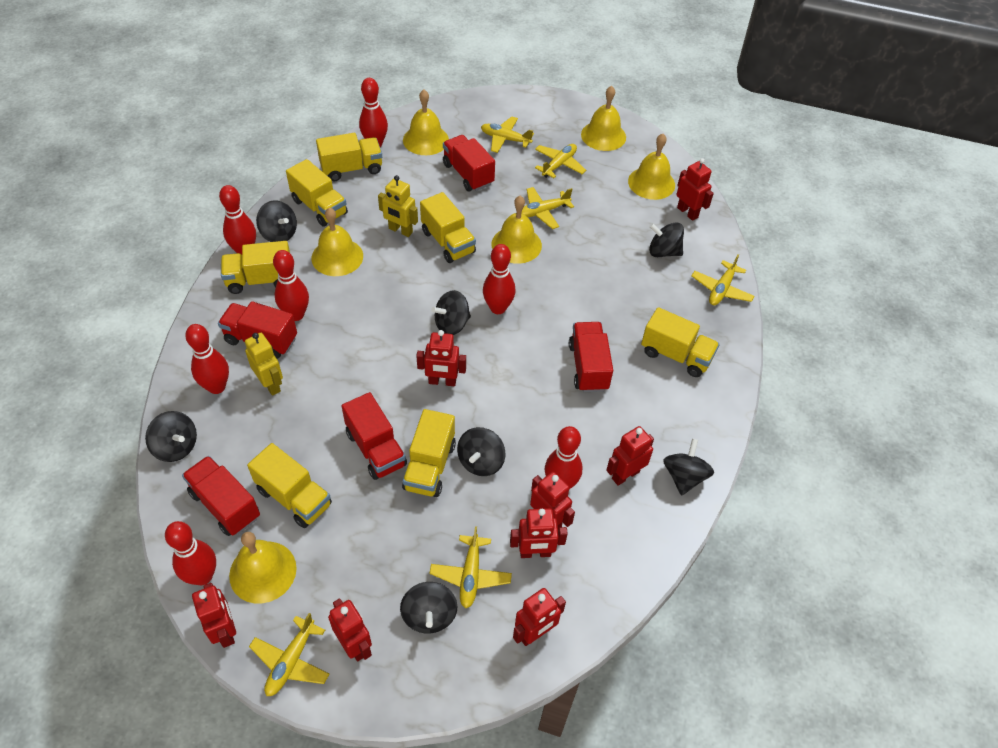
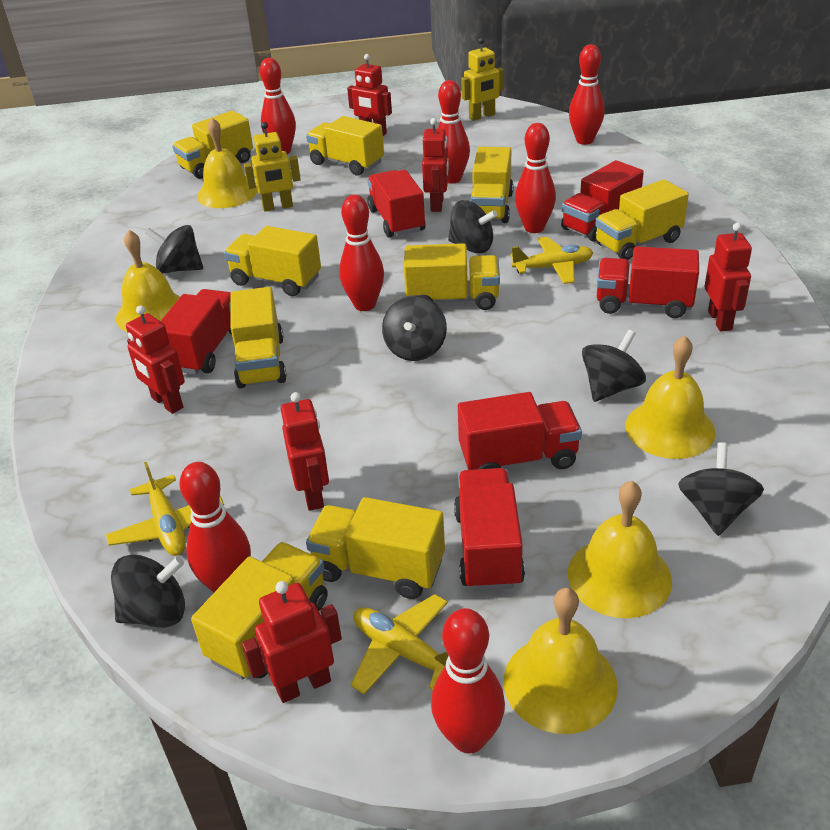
black spinning top: [145,411,197,462] [256,200,297,242] [400,582,457,634] [431,290,471,335] [457,427,505,476] [649,222,684,257] [663,438,714,496] = 7 -> [111,554,185,628] [146,225,203,274] [382,295,447,361] [448,200,497,253] [582,330,646,402] [678,442,764,536] = 6
red robot: [192,583,236,648] [328,598,372,661] [416,330,466,386] [510,508,568,558] [513,588,566,646] [530,472,575,530] [606,426,654,486] [676,158,714,221] = 8 -> [126,305,185,414] [242,581,342,703] [281,392,329,511] [347,54,392,136] [422,118,449,212] [704,223,752,331] = 6
red truck: [182,456,260,536] [218,301,297,359] [342,392,407,480] [443,135,495,192] [569,322,613,392] = 5 -> [161,289,232,374] [367,170,425,238] [454,468,525,591] [458,392,582,470] [561,160,644,242] [597,246,699,318] = 6
yellow bell: [229,532,297,603] [312,207,363,276] [403,90,449,155] [492,196,542,264] [581,86,626,151] [628,134,675,200] = 6 -> [116,230,180,332] [197,118,257,208] [504,588,618,734] [568,481,672,618] [626,335,716,459] = 5
yellow plane: [249,613,329,696] [429,526,512,608] [481,116,534,153] [522,187,574,229] [535,144,586,178] [691,254,754,305] = 6 -> [106,462,224,556] [351,594,448,694] [510,237,593,284] = 3
yellow truck: [221,241,290,294] [247,443,332,528] [286,159,348,227] [316,133,382,181] [402,409,456,497] [420,192,476,263] [641,307,720,377] = 7 -> [172,111,253,179] [191,542,328,680] [224,226,321,296] [230,287,287,389] [306,116,384,175] [306,497,445,599] [404,243,500,310] [471,147,514,223] [595,179,689,260] = 9

